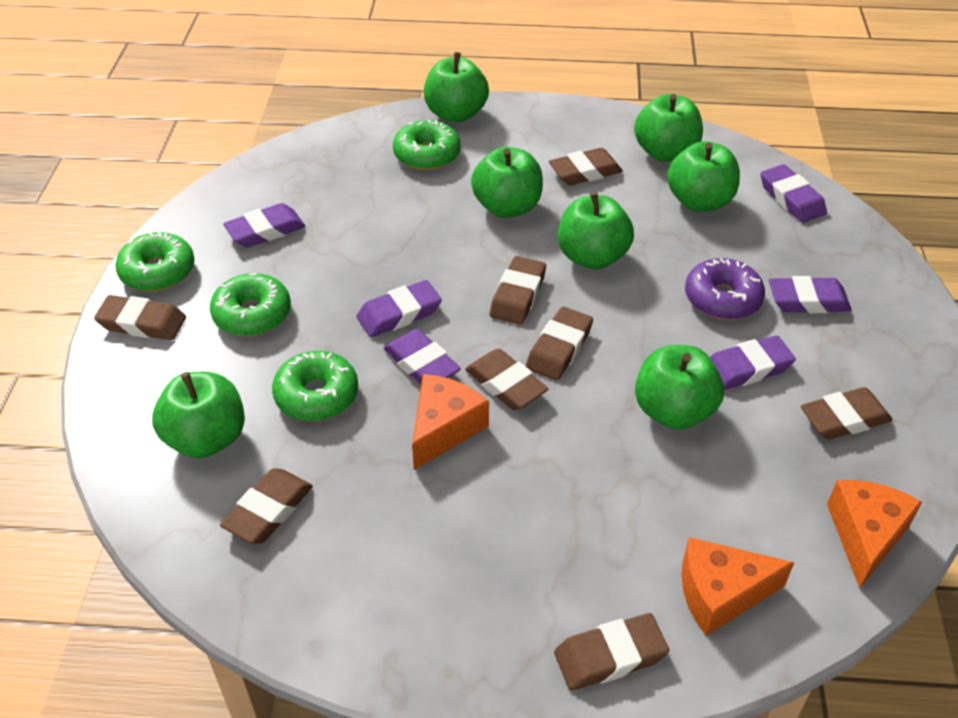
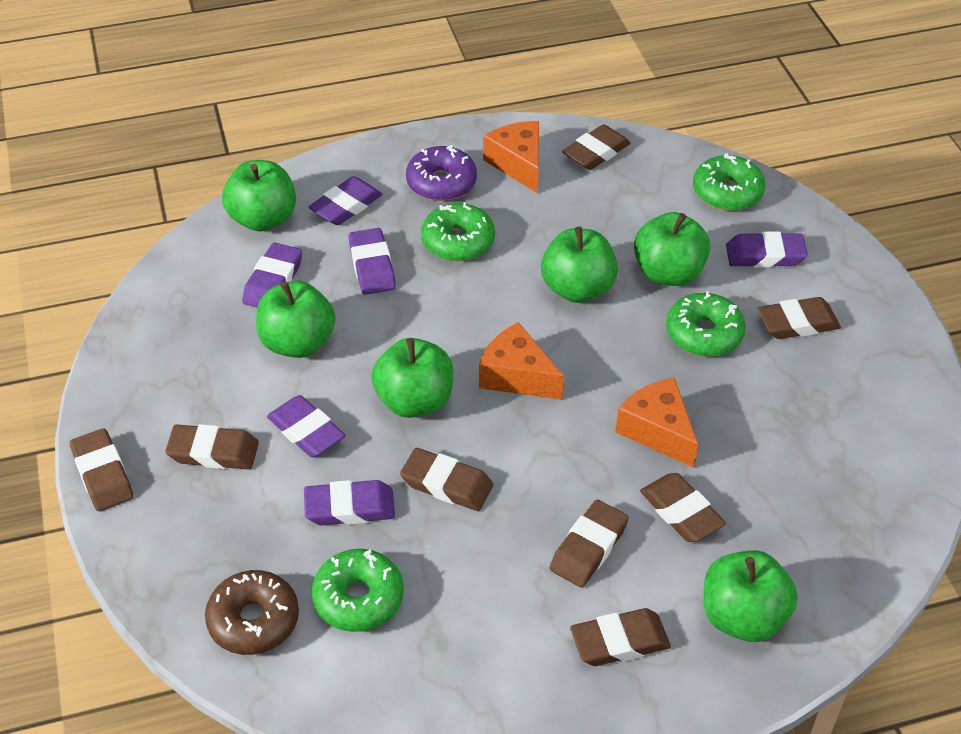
brown donut: none = 0 -> [205,570,299,655] = 1
green apple: [152,372,245,458] [424,52,489,122] [471,147,543,218] [558,192,634,269] [634,94,703,162] [635,345,724,430] [667,141,740,212] = 7 -> [222,160,296,231] [256,281,335,358] [371,338,453,418] [541,226,618,303] [634,212,710,286] [704,550,797,642] = 6

